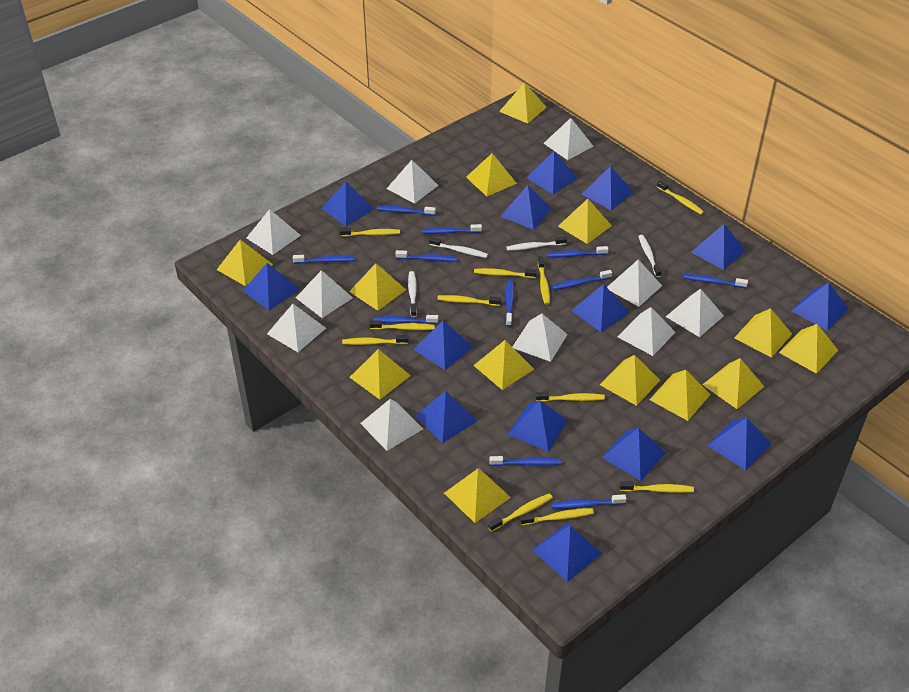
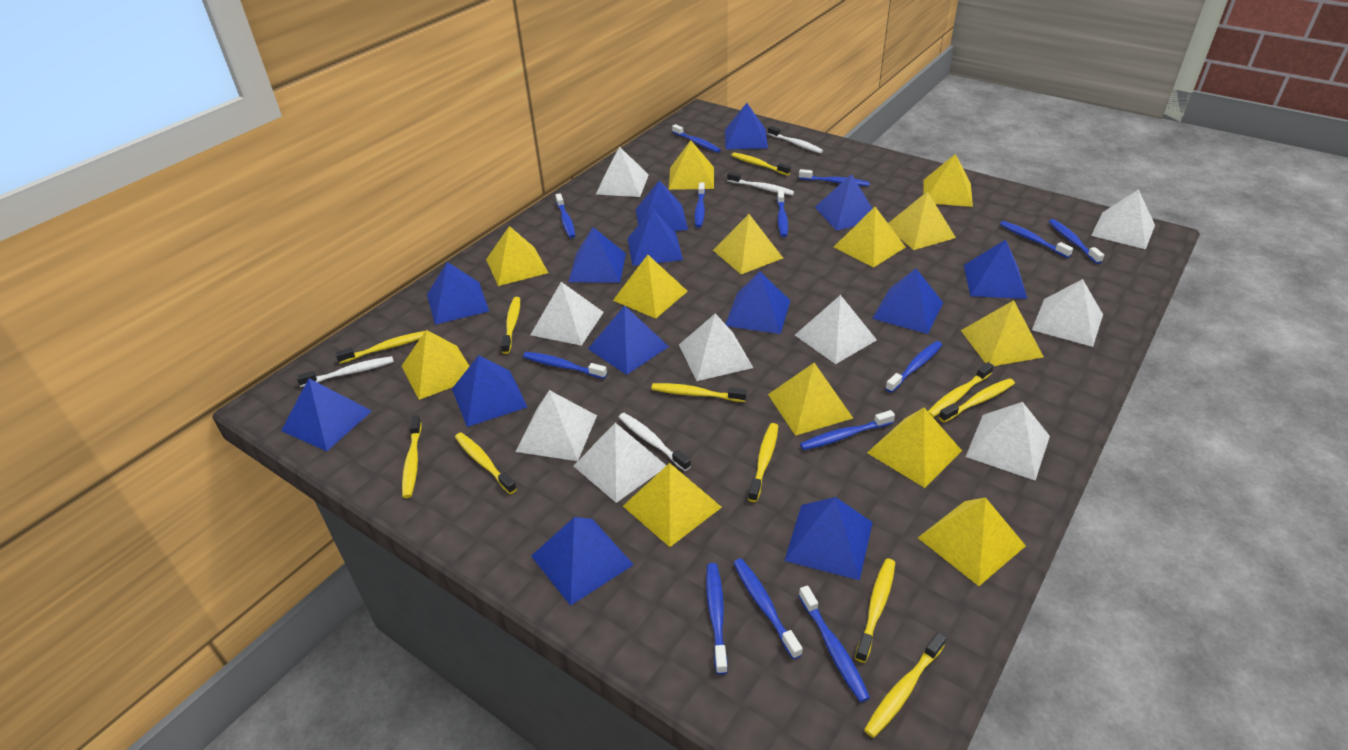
blue toothbrush: [293,255,355,264] [373,315,438,324] [377,206,436,216] [396,250,457,262] [422,224,482,234] [489,456,562,466] [506,280,514,327] [547,246,608,258] [551,494,627,509] [552,270,612,290] [684,274,748,288] = 11 -> [523,352,607,379] [556,193,575,238] [672,124,721,153] [694,182,705,228] [706,563,728,675] [733,558,803,660] [777,190,788,237] [799,169,870,186] [799,585,870,702] [800,410,895,450] [885,341,942,393] [1000,221,1073,258] [1048,219,1104,264] = 13
white pyramid: [246,209,301,255] [267,304,326,352] [296,270,353,318] [360,399,423,451] [387,160,439,204] [512,314,568,362] [544,118,594,160] [607,260,662,307] [617,307,675,356] [666,289,724,337] = 10 -> [516,390,597,461] [530,282,604,346] [574,423,667,503] [596,146,649,197] [679,313,753,381] [795,295,877,364] [966,402,1050,481] [1032,279,1103,347] [1091,189,1155,249] = 9

